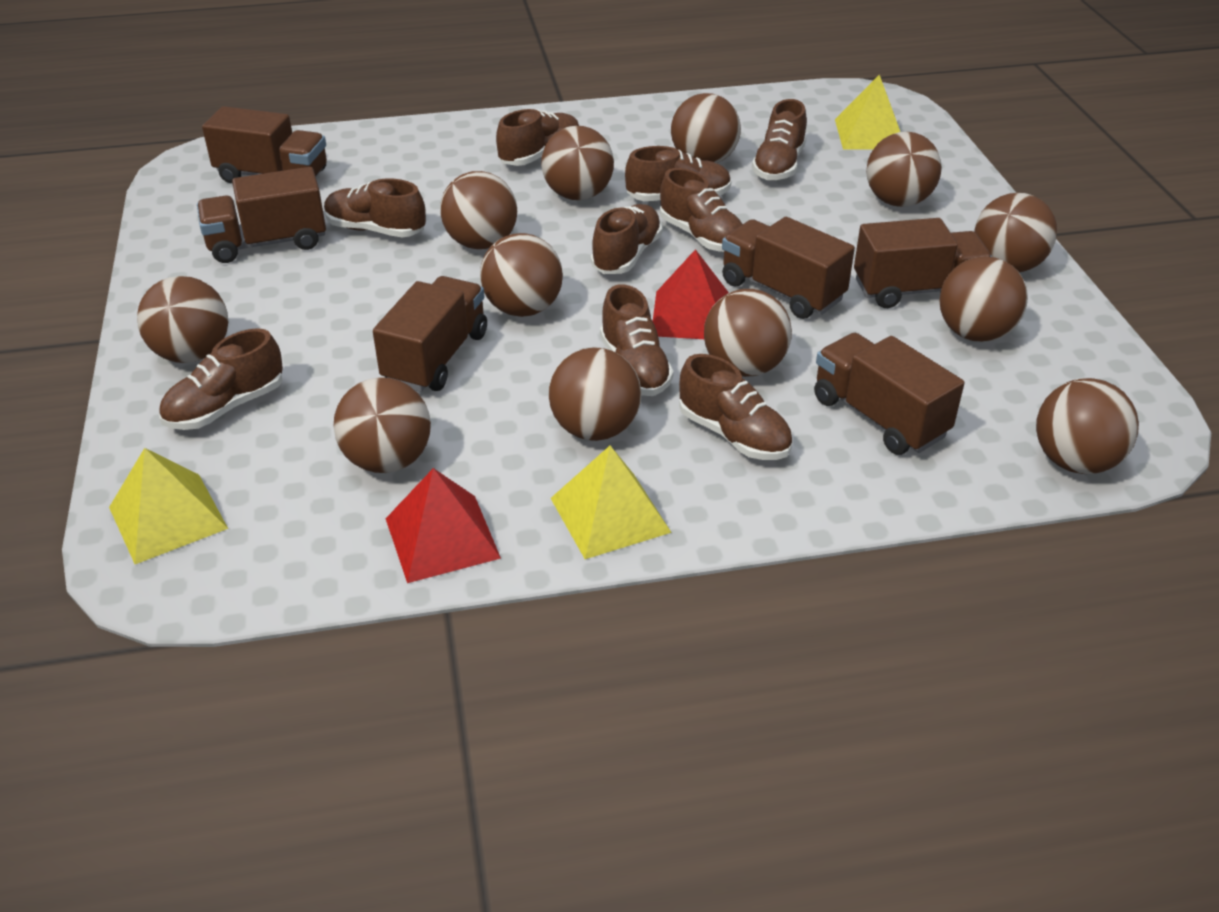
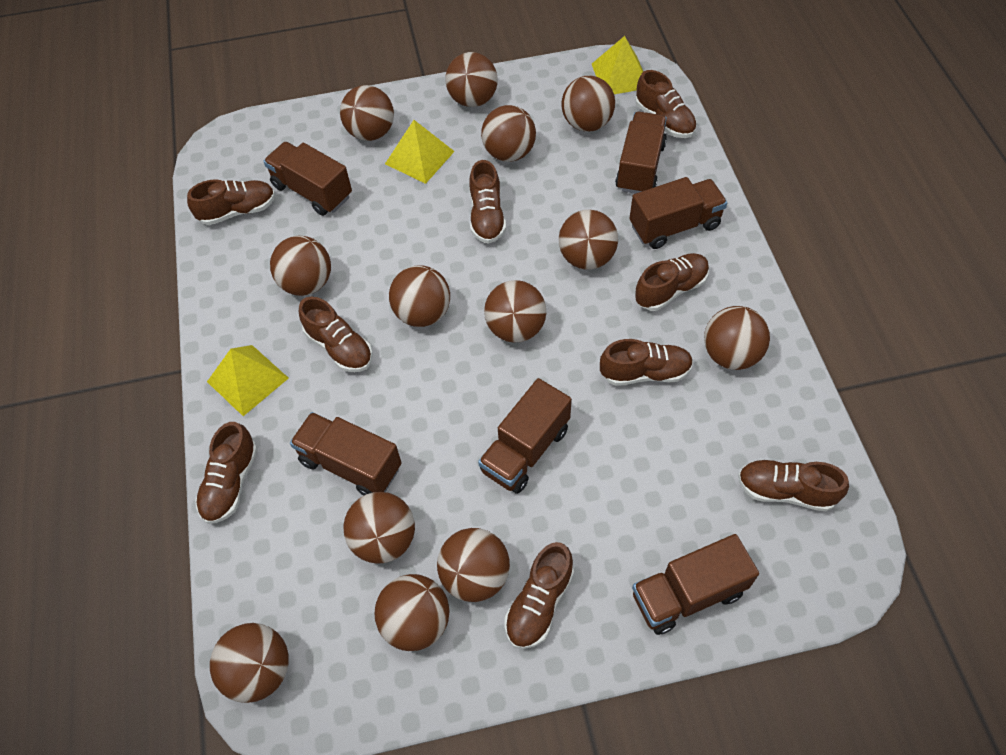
brown ball: [137,276,228,363] [334,377,431,473] [440,171,517,249] [480,233,563,317] [541,126,614,200] [548,347,642,441] [671,93,741,163] [704,289,792,377] [866,132,942,207] [939,256,1028,342] [974,193,1057,272] [1036,378,1139,474] = 12 -> [210,623,289,703] [270,236,331,296] [340,85,394,141] [343,492,415,564] [375,574,450,651] [389,265,450,327] [437,528,510,602] [445,52,498,107] [481,105,536,162] [484,280,546,343] [559,210,618,270] [561,76,615,132] [704,306,770,370] = 13
red pyramid: [386,468,501,583] [653,249,729,339] = 2 -> none = 0

